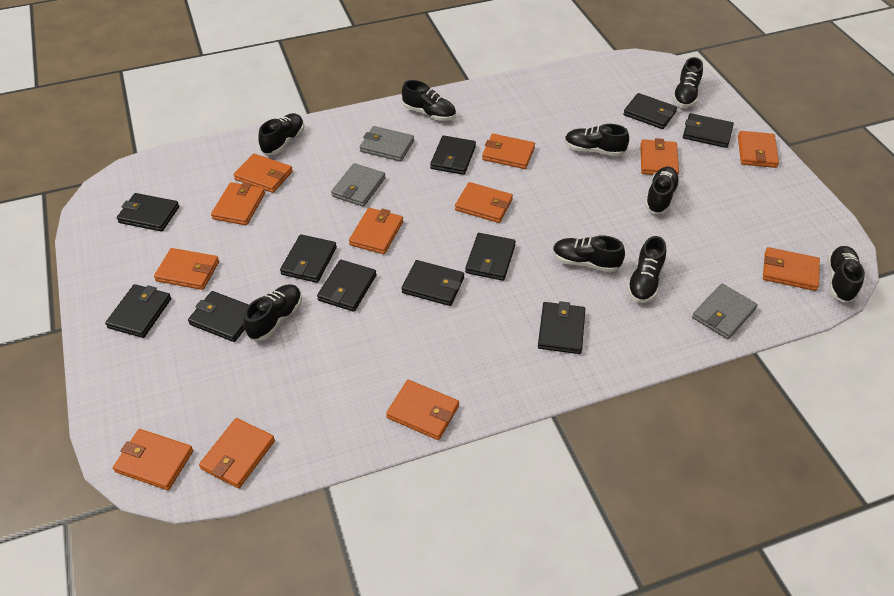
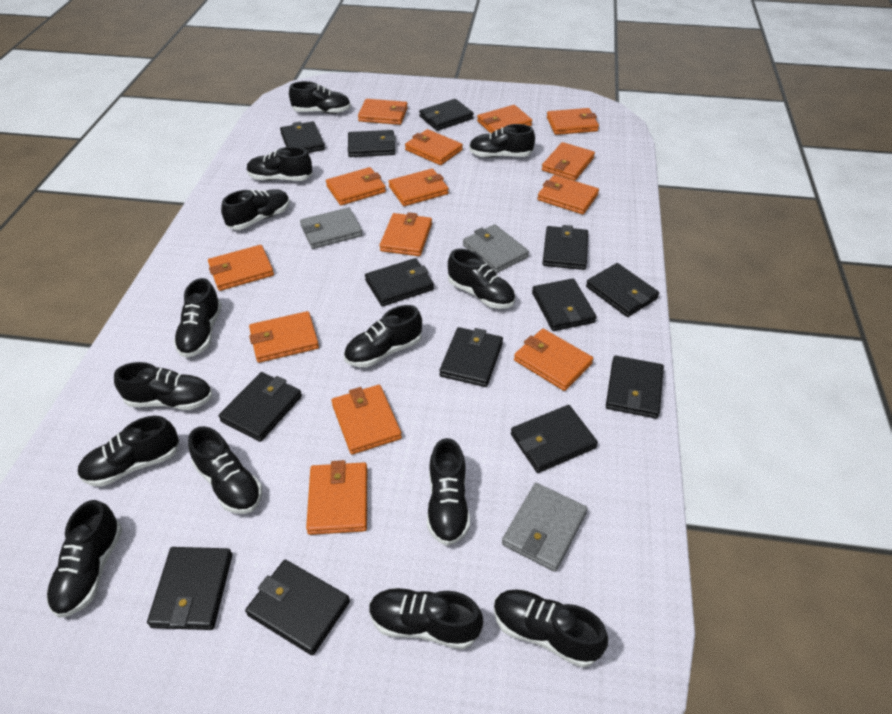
black shoe: [243,284,302,341] [258,113,304,155] [402,80,456,121] [552,235,625,272] [565,124,629,156] [627,236,666,303] [645,166,680,214] [672,57,703,108] [827,246,865,303] = 9 -> [47,500,122,618] [77,416,179,487] [114,362,212,410] [174,278,222,358] [188,426,262,514] [221,189,290,230] [247,147,313,181] [289,81,351,114] [344,305,422,367] [369,588,483,649] [427,438,470,546] [448,249,515,309] [469,124,535,158] [494,589,608,667] = 14
black wallet: [105,284,171,338] [117,193,179,232] [188,291,249,342] [280,234,337,283] [317,260,377,312] [402,260,464,306] [430,135,476,175] [465,233,516,281] [538,301,585,354] [623,93,677,129] [683,113,734,148] = 11 -> [147,547,232,630] [219,372,302,442] [245,560,350,655] [280,121,325,153] [348,130,396,157] [365,258,434,307] [419,99,474,131] [439,327,503,387] [511,405,598,473] [532,278,596,331] [542,225,588,270] [586,263,659,317] [606,356,664,419] = 13
orange wallet: [113,429,193,490] [154,248,219,290] [199,418,275,488] [211,182,265,225] [233,153,293,193] [349,208,403,254] [386,380,459,440] [455,182,513,223] [482,134,535,169] [640,138,679,175] [738,131,779,168] [763,247,820,291] = 12 -> [208,245,274,291] [249,311,319,363] [306,460,367,535] [326,167,386,205] [332,385,402,455] [358,99,408,125] [380,212,432,256] [388,169,449,206] [405,129,463,165] [477,105,532,133] [514,329,593,391] [537,175,599,214] [542,142,595,181] [547,108,599,135] = 14

